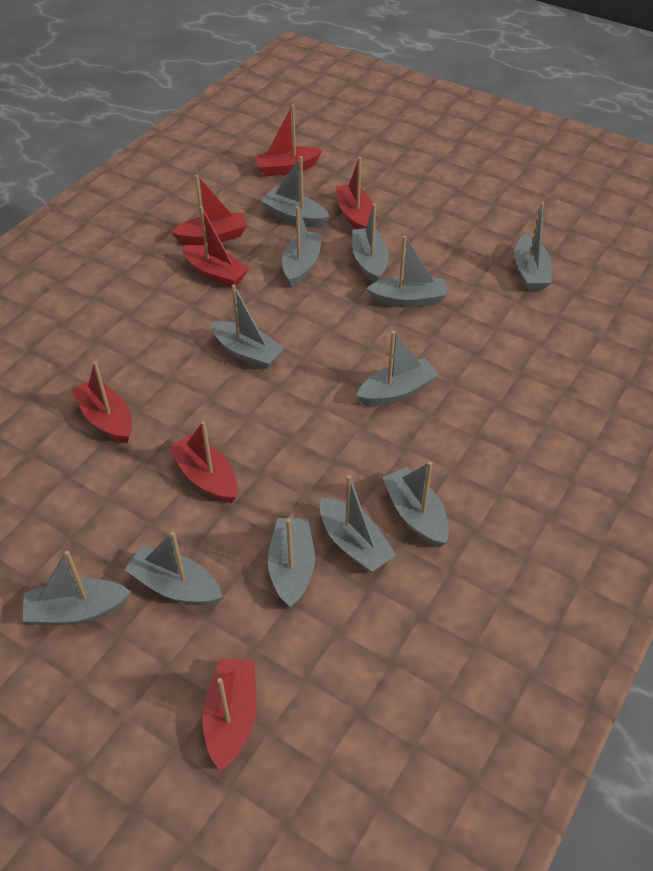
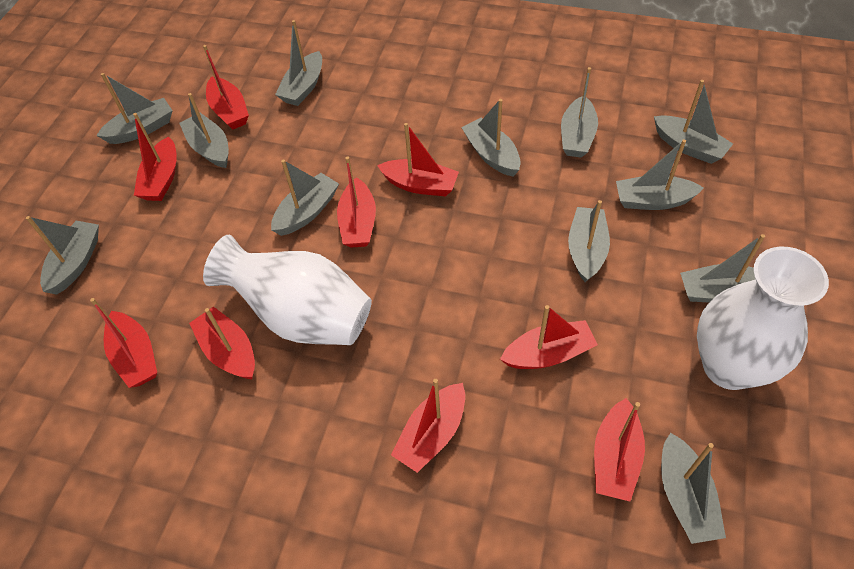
red boat: [72,361,132,443] [168,421,238,503] [171,175,247,245] [182,206,250,288] [202,658,257,771] [254,104,322,176] [336,157,373,229] = 7 -> [90,298,157,388] [133,113,177,201] [189,307,255,379] [203,45,249,129] [337,157,376,248] [377,123,459,196] [391,379,465,473] [500,305,598,369] [594,398,645,502] = 9
white vase: none = 0 -> [203,235,372,345] [697,247,829,390] = 2

